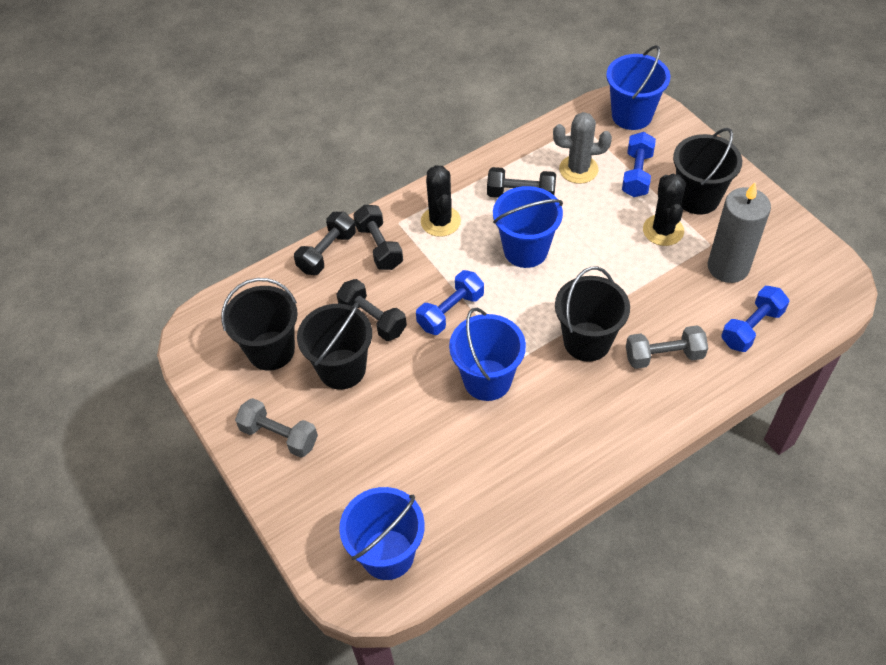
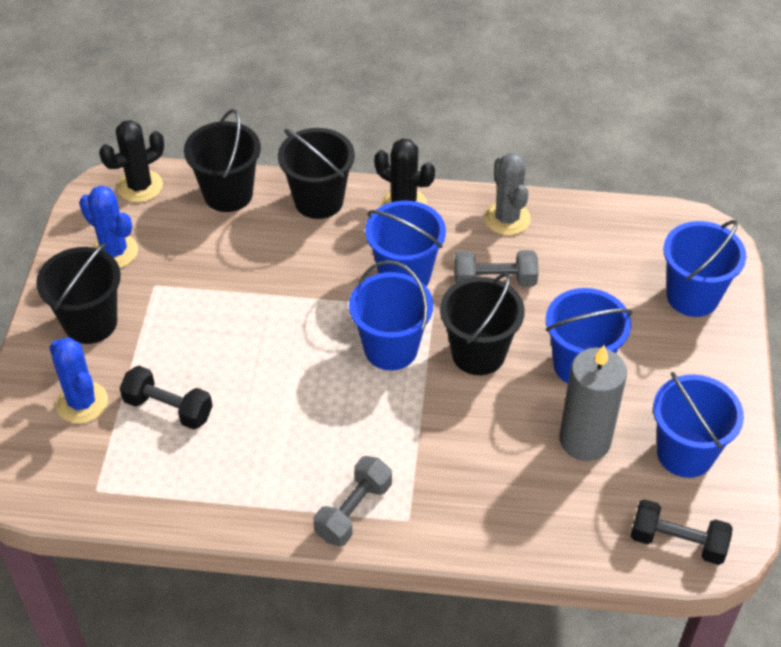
black dumbbell: [294,212,356,275] [336,279,407,341] [353,205,403,270] [487,167,556,198] = 4 -> [119,366,212,430] [630,499,733,565] = 2
blue bucket: [339,487,425,580] [449,308,526,401] [493,186,563,268] [606,45,670,130] = 4 -> [349,260,433,370] [365,201,446,286] [546,288,632,383] [653,372,744,478] [663,220,746,317] = 5
blue cactus: none = 0 -> [49,338,108,424] [79,186,138,268] = 2
blue dumbbell: [416,270,484,335] [622,132,656,197] [721,286,789,352] = 3 -> none = 0

